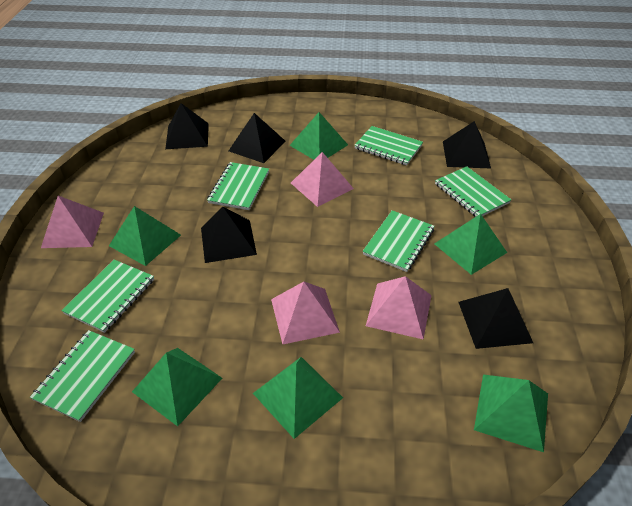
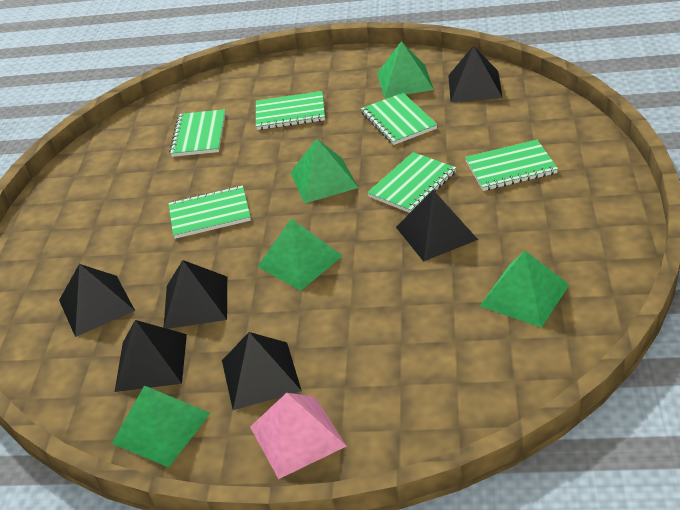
black pyramid: [165,103,209,149] [201,206,257,263] [229,113,286,163] [443,121,491,168] [458,288,533,349] = 5 -> [59,264,135,337] [115,320,187,392] [163,260,227,329] [222,332,302,410] [396,190,478,262] [448,46,503,102] = 6
green pyramid: [109,206,181,266] [132,348,222,426] [253,357,343,439] [289,112,348,160] [434,214,507,275] [474,374,548,452] = 6 -> [112,385,210,468] [257,218,342,291] [290,139,358,203] [377,41,434,98] [480,250,569,328] = 5
pink pyramid: [41,196,104,248] [271,282,340,345] [291,152,354,207] [366,276,432,340] = 4 -> [250,393,347,479] = 1

